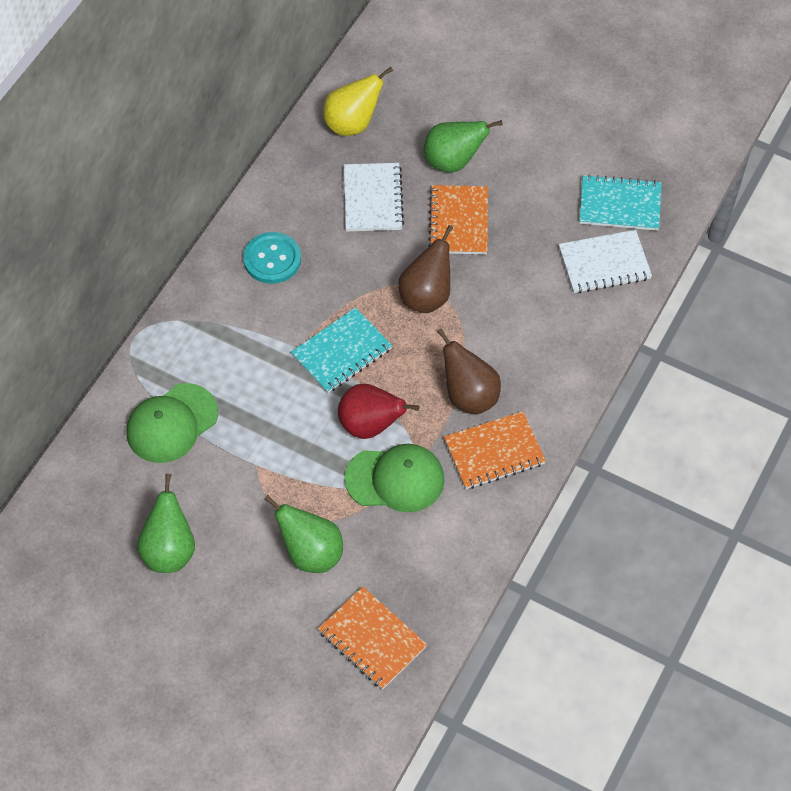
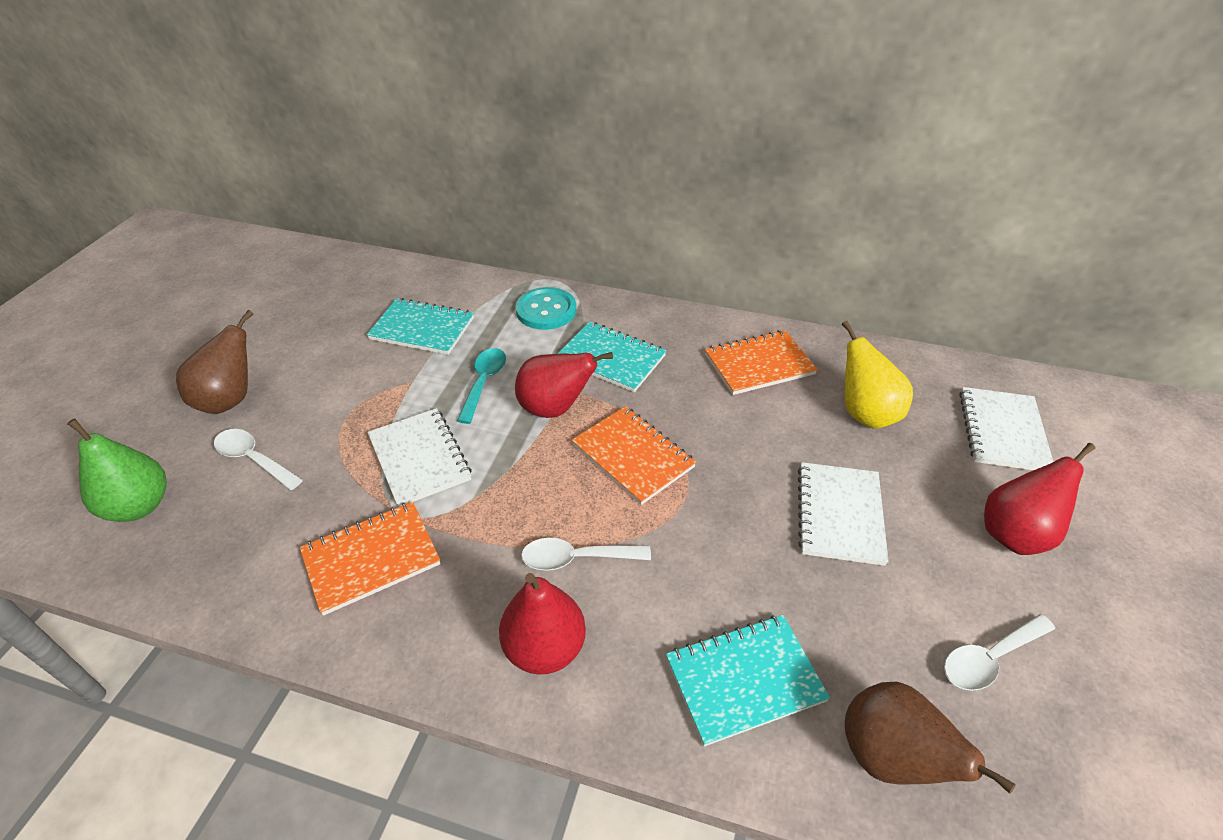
green cap: [127,383,218,463] [344,444,445,512] = 2 -> none = 0
green pear: [137,474,195,573] [264,495,343,573] [424,120,503,172] = 3 -> [67,419,166,522] = 1
red pear: [338,384,420,439] = 1 -> [499,573,586,674] [515,352,613,418] [984,443,1096,555] = 3
turquoise notebook: [291,307,392,393] [579,174,662,231] = 2 -> [367,298,474,355] [558,321,667,392] [666,615,830,747] = 3
turquoise spoon: none = 0 -> [457,348,506,424] = 1
white notebook: [344,163,404,232] [559,230,652,293] = 2 -> [367,408,472,507] [798,462,889,566] [960,387,1053,470] = 3
white spoon: none = 0 -> [214,429,303,490] [521,538,651,571] [944,614,1055,691] = 3

